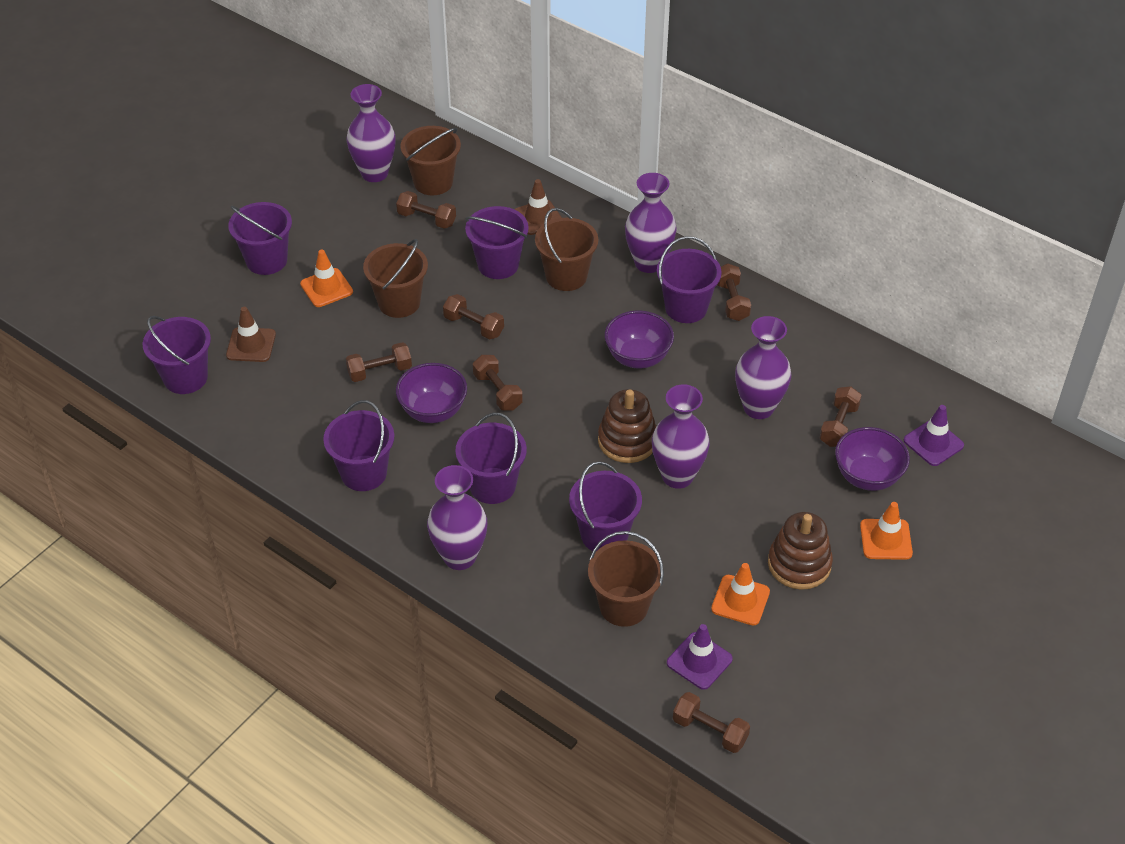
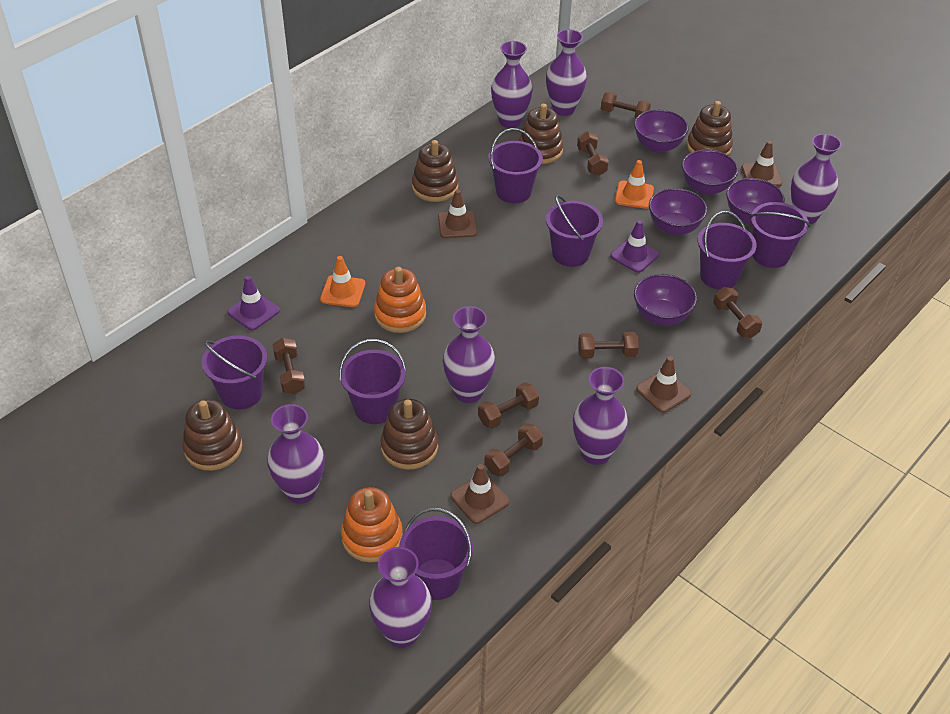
brown bucket: [363,239,428,318] [401,126,461,195] [535,208,598,291] [588,531,664,627] = 4 -> none = 0
brown stacking toy: [598,389,656,463] [768,512,833,590] = 2 -> [182,400,242,471] [380,399,438,470] [412,140,458,202] [519,104,564,164] [687,101,733,155] = 5
brown traffic cone: [226,307,276,362] [515,179,562,235] = 2 -> [438,190,477,238] [451,464,509,524] [636,356,691,413] [741,141,782,187] = 4
orange stacking toy: none = 0 -> [341,487,403,563] [374,267,426,333] = 2
orange traffic cone: [300,250,353,307] [711,563,770,626] [860,502,913,560] = 3 -> [320,256,365,307] [615,160,654,209] = 2
purple bowl: [396,363,467,423] [605,311,674,368] [835,427,910,491] = 3 -> [634,109,689,153] [634,274,697,326] [649,188,707,235] [682,150,738,195] [726,178,785,225] = 5
purple vase: [346,84,396,182] [427,465,487,570] [625,173,677,273] [652,384,710,489] [735,316,792,419] = 5 -> [267,404,325,504] [369,547,432,648] [443,306,496,403] [491,41,533,128] [546,29,587,116] [573,367,628,465] [791,134,842,224] = 7

